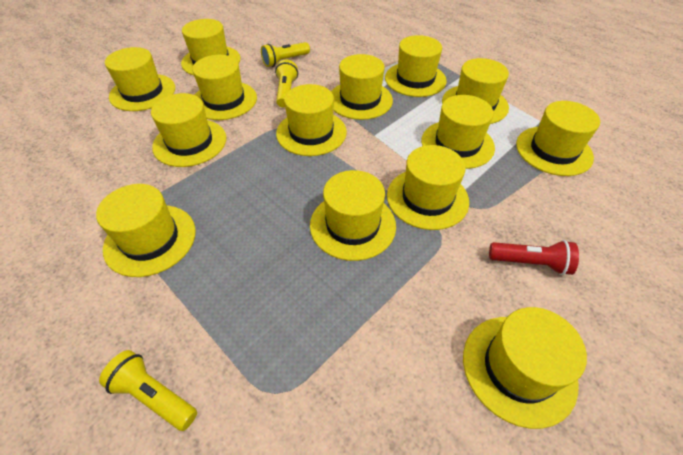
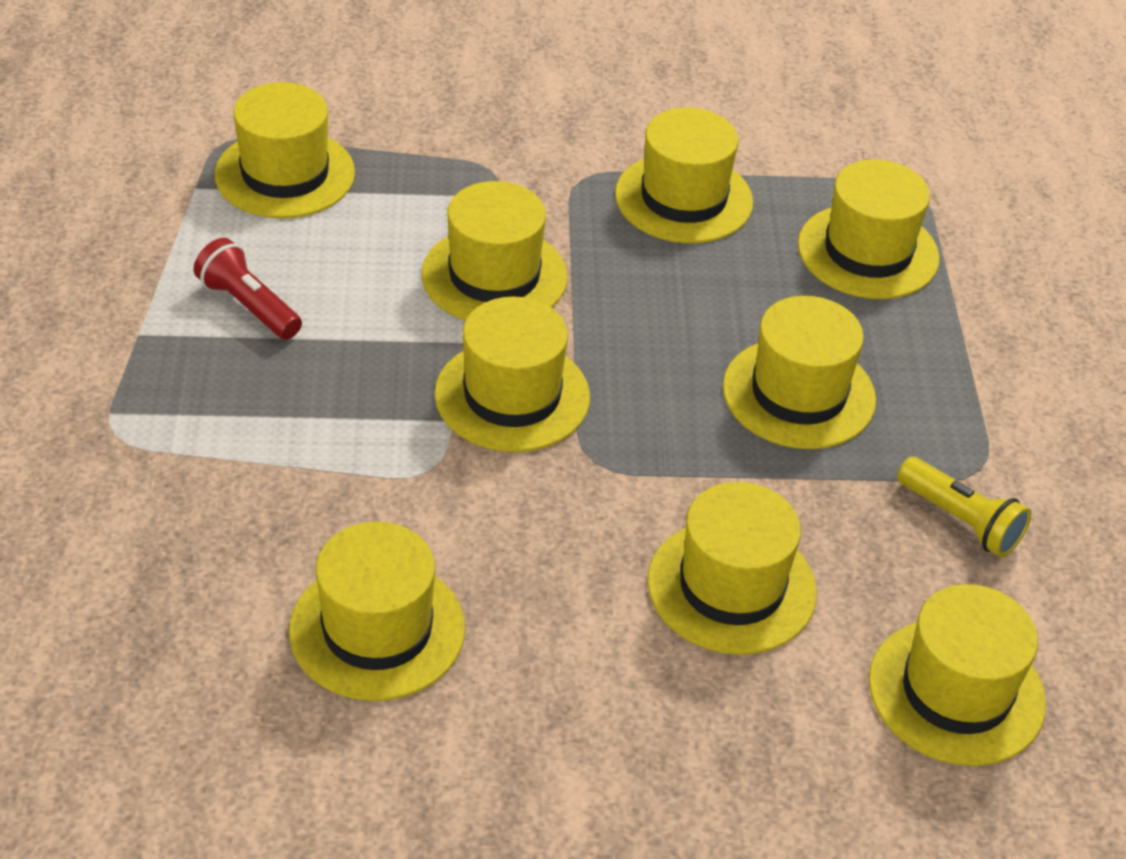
yellow flashlight: [99,350,197,431] [261,42,310,67] [275,60,298,108] = 3 -> [897,457,1031,557] = 1
yellow hat: [96,184,196,277] [105,47,175,111] [151,93,226,167] [181,19,240,75] [192,55,257,120] [276,84,347,156] [310,170,396,261] [331,54,393,120] [385,35,447,97] [387,145,469,230] [421,95,495,169] [442,58,509,124] [463,307,587,429] [516,101,600,176] = 14 -> [215,82,355,219] [289,522,465,701] [422,181,568,321] [434,296,590,452] [615,108,753,243] [648,482,817,655] [723,296,876,449] [798,160,940,299] [869,584,1046,766] = 9

